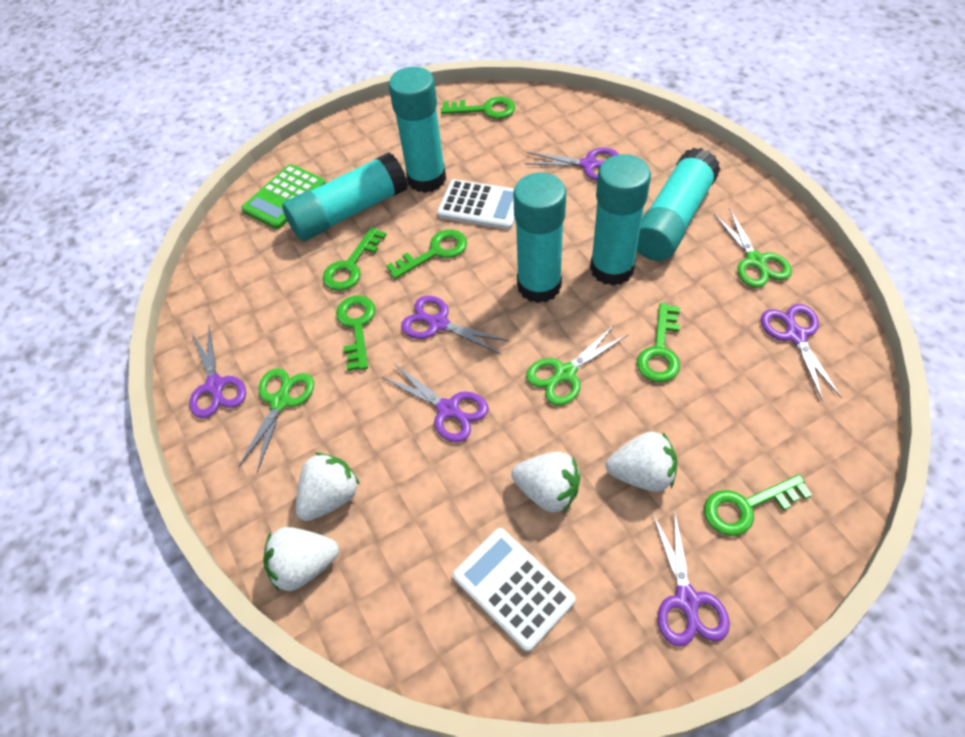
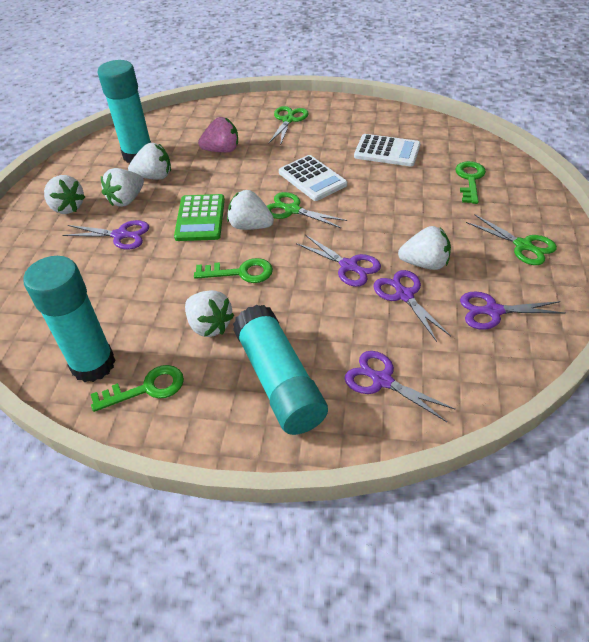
green key: [323,227,386,291] [336,295,375,371] [386,229,467,279] [441,96,515,119] [637,303,680,382] [704,475,812,536] = 6 -> [91,365,184,412] [194,258,273,283] [455,161,486,204] = 3
pink strawberry: none = 0 -> [198,117,238,152] = 1
purple scissors: [190,327,246,418] [382,364,489,442] [401,296,509,354] [524,148,619,181] [653,509,730,646] [761,304,841,401] = 6 -> [62,220,149,250] [296,235,381,287] [345,351,455,422] [373,270,451,342] [460,291,566,330] = 5
turquoise glue stick: [282,152,408,241] [389,67,446,193] [513,173,566,303] [590,154,651,286] [637,148,720,261] = 5 -> [23,256,116,382] [97,60,151,163] [233,305,328,435] = 3
white strawberry: [263,527,339,591] [296,452,360,521] [511,452,580,513] [606,432,677,492] = 4 -> [44,175,85,214] [101,168,144,207] [128,143,171,180] [185,290,234,337] [227,190,274,230] [398,226,451,270] = 6

